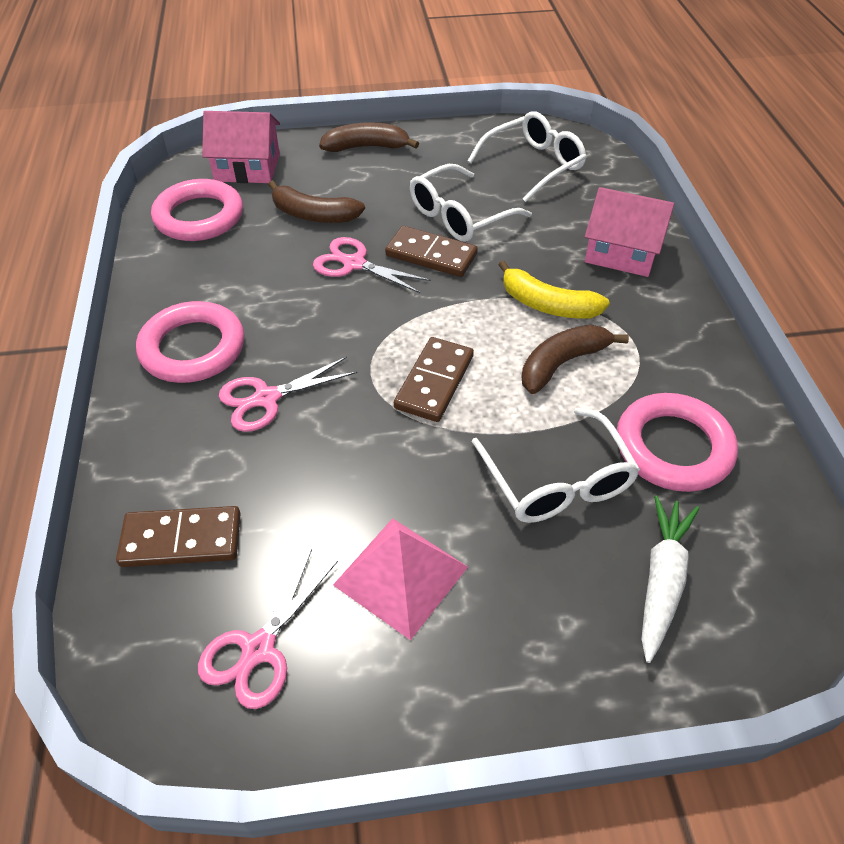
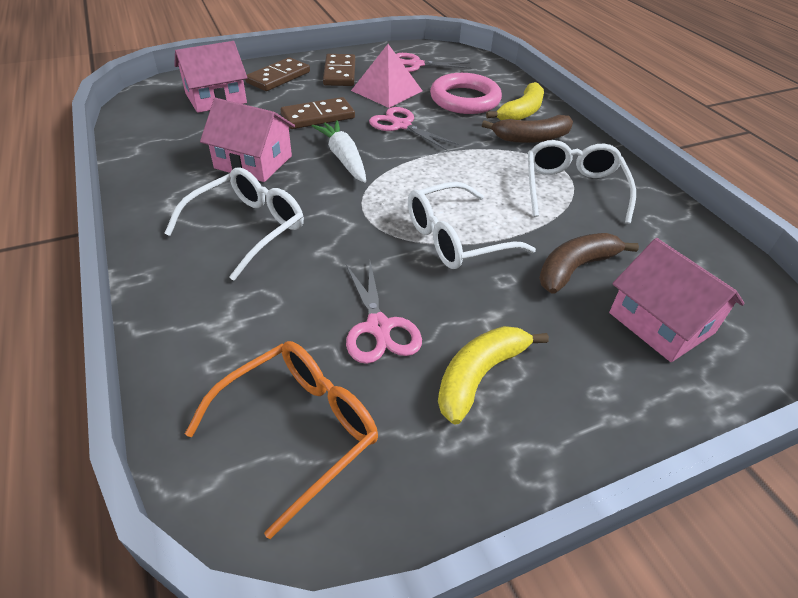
brown banana: [268,180,365,223] [319,122,419,152] [521,325,629,394] = 3 -> [482,115,573,143] [539,233,639,294] = 2
orange glasses: none = 0 -> [185,341,378,539] = 1
pink house: [202,111,280,183] [585,187,674,277] = 2 -> [175,41,247,113] [200,98,295,182] [609,238,745,362] = 3
pink ring: [136,301,244,383] [151,179,243,241] [617,393,738,492] = 3 -> [430,73,502,114] = 1
yellow banana: [498,260,610,319] = 1 -> [438,326,549,425] [486,82,544,120] = 2

